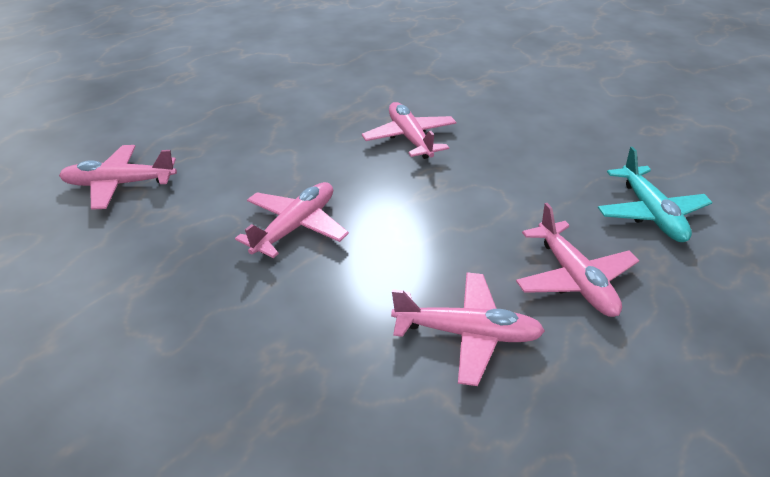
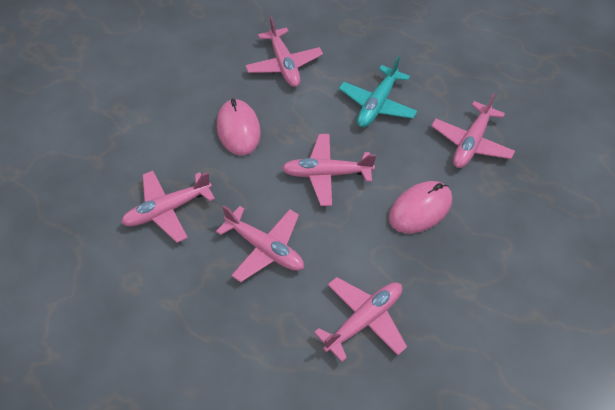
pink mouse: none = 0 -> [217,99,261,155] [389,181,452,233] = 2
pink plane: [59,145,177,210] [235,182,349,258] [362,102,457,159] [391,272,545,386] [516,203,639,317] = 5 -> [121,171,215,243] [216,205,304,282] [245,16,323,87] [282,134,376,206] [314,277,407,362] [431,93,515,168] = 6

